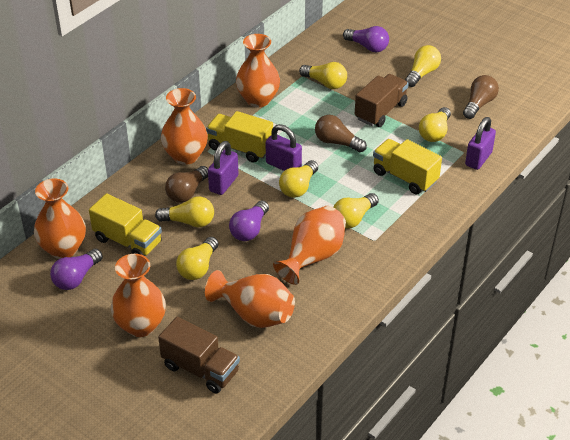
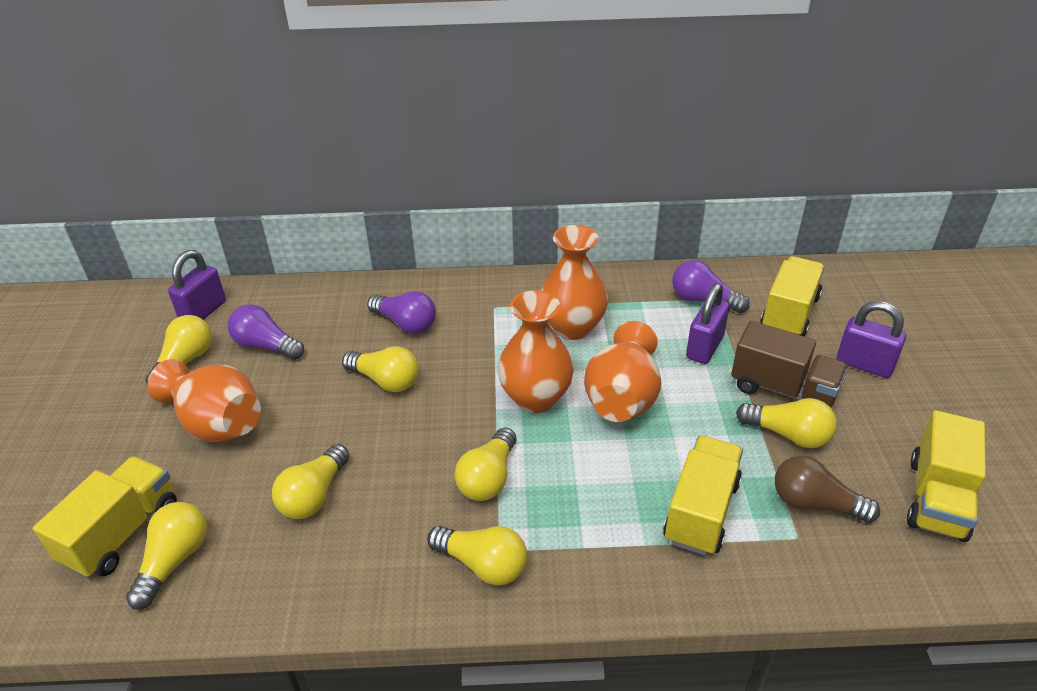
brown light bulb: [165,166,208,203] [315,115,367,152] [463,75,499,119] = 3 -> [775,455,880,523] = 1
brown truck: [158,317,240,393] [355,74,409,127] = 2 -> [731,321,848,408] = 1
orange vase: [34,179,86,259] [111,254,166,337] [161,88,208,165] [205,270,295,328] [236,34,280,107] [273,206,346,285] = 6 -> [148,359,261,442] [498,290,574,413] [541,225,608,340] [584,321,661,422] = 4
yellow truck: [89,193,162,256] [206,111,273,163] [373,139,442,194] = 3 -> [33,456,177,578] [663,436,743,555] [760,256,825,337] [907,410,986,542] = 4

